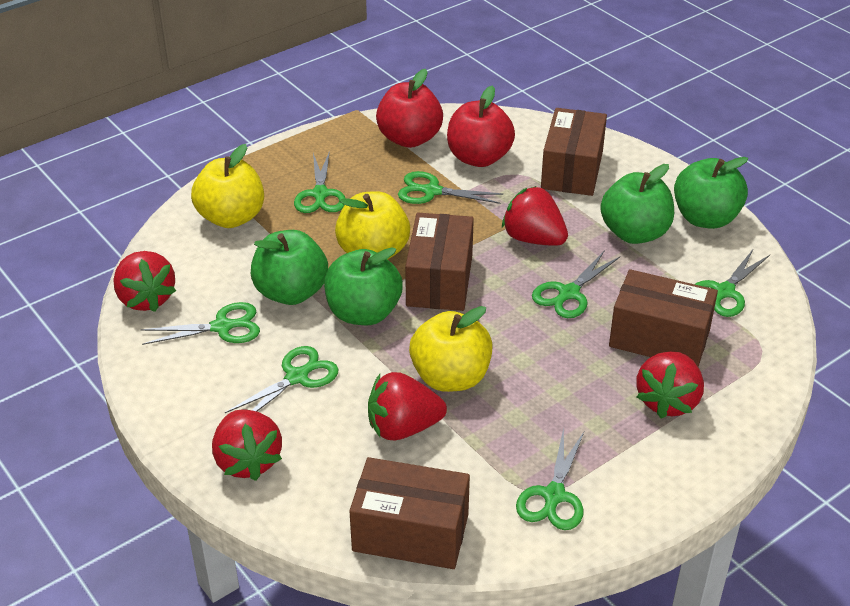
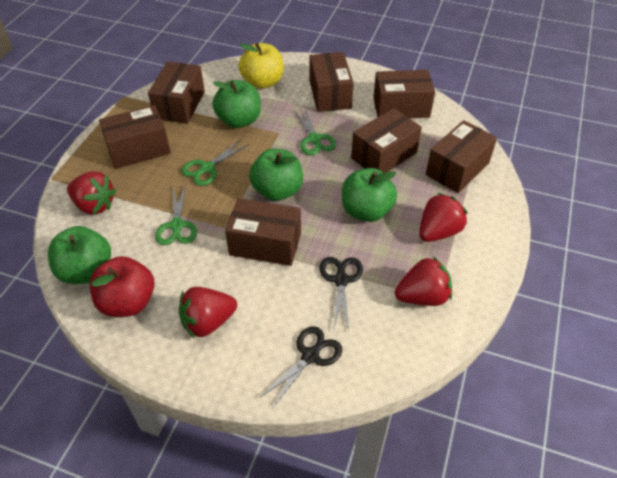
black scissors: none = 0 -> [260,326,342,408] [319,257,363,331] = 2
brown box: [349,457,470,569] [405,213,474,311] [541,108,607,196] [609,269,718,367] = 4 -> [99,105,171,169] [148,61,205,124] [225,198,301,266] [309,52,354,112] [351,108,422,173] [373,70,435,118] [426,120,497,193] = 7
green scissors: [141,302,260,345] [225,346,339,413] [294,151,346,213] [398,171,503,204] [516,428,584,530] [532,250,620,318] [695,248,770,317] = 7 -> [155,184,197,245] [181,139,249,186] [294,109,336,155] = 3
red apple: [376,69,443,148] [447,86,515,167] = 2 -> [90,256,154,317] = 1
red strawberry: [113,251,176,312] [212,409,282,481] [368,372,447,440] [502,186,568,246] [636,351,704,418] = 5 -> [67,171,116,215] [179,287,237,338] [395,257,452,306] [419,193,467,242] = 4
yellow apple: [191,144,264,228] [335,191,410,260] [409,306,493,392] = 3 -> [238,43,284,89] = 1

